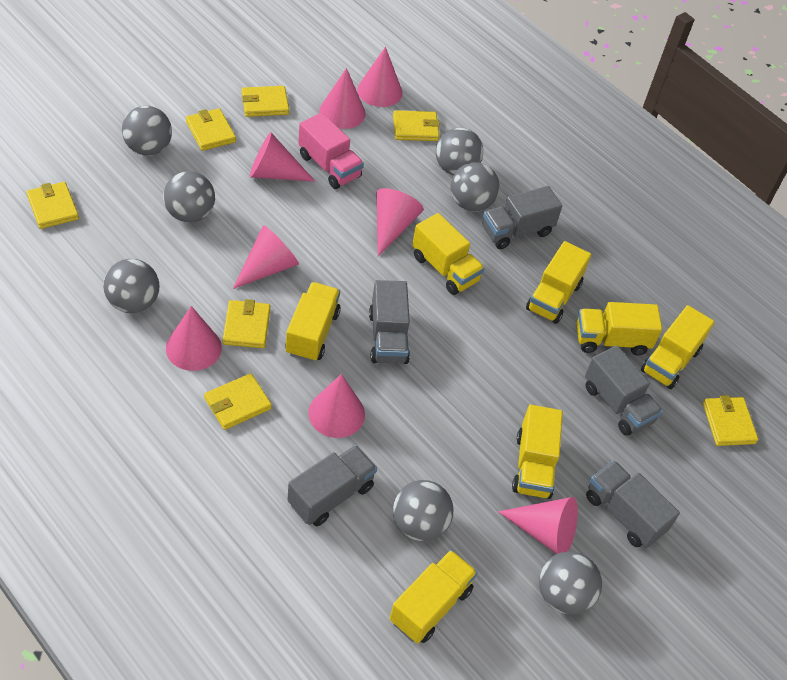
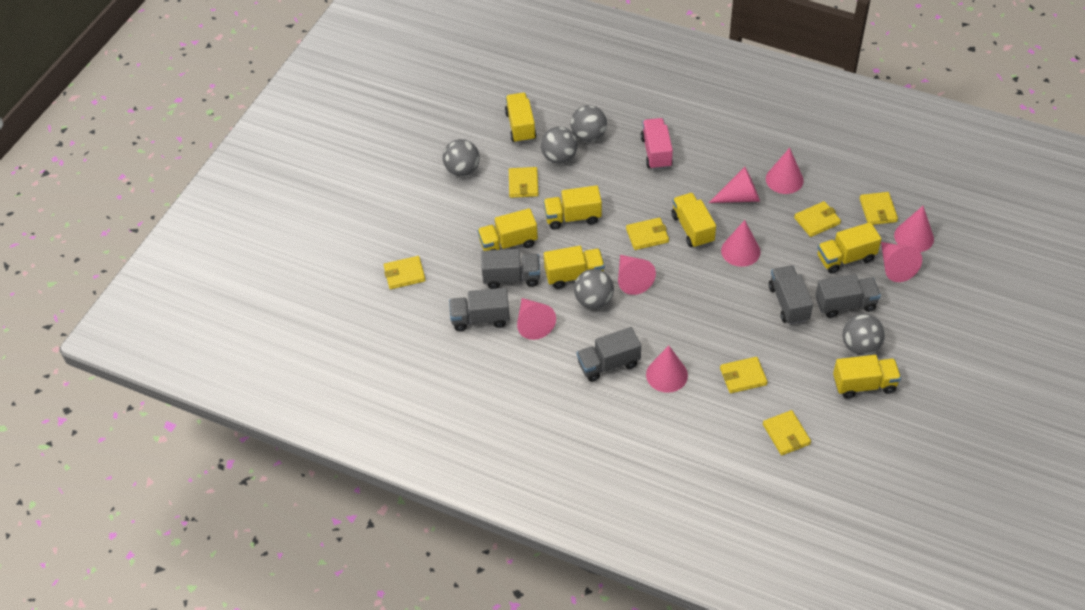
grey ball: [103,259,160,313] [122,106,172,156] [163,171,215,223] [393,480,453,541] [436,128,483,175] [451,162,500,212] [539,551,602,615] = 7 -> [443,139,480,176] [541,127,578,164] [571,105,607,142] [574,269,614,309] [843,314,885,355] = 5

